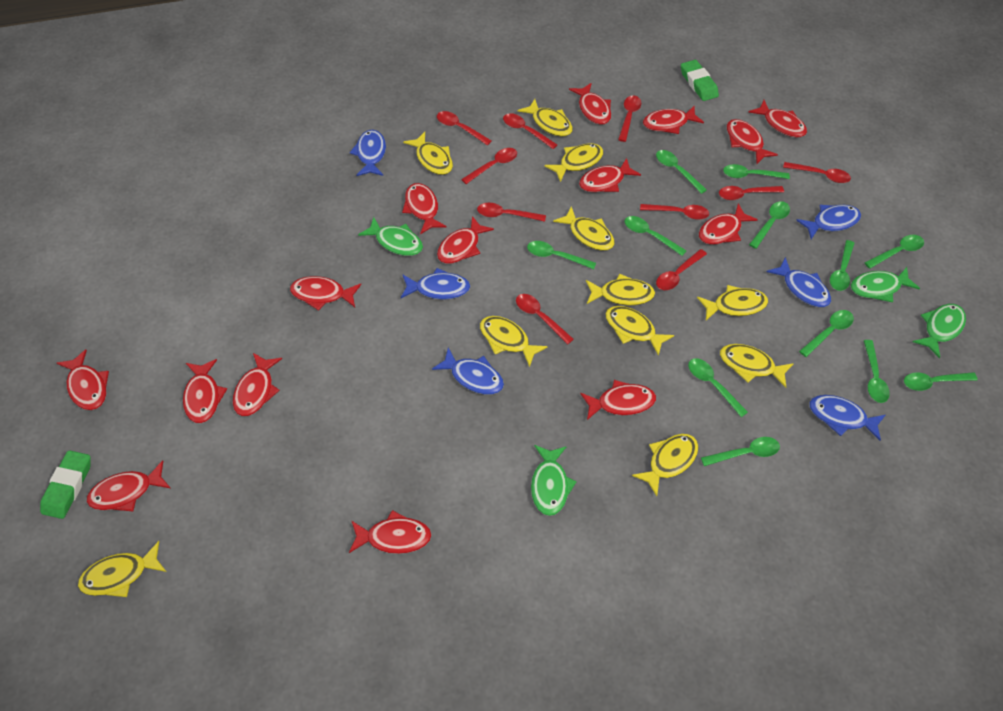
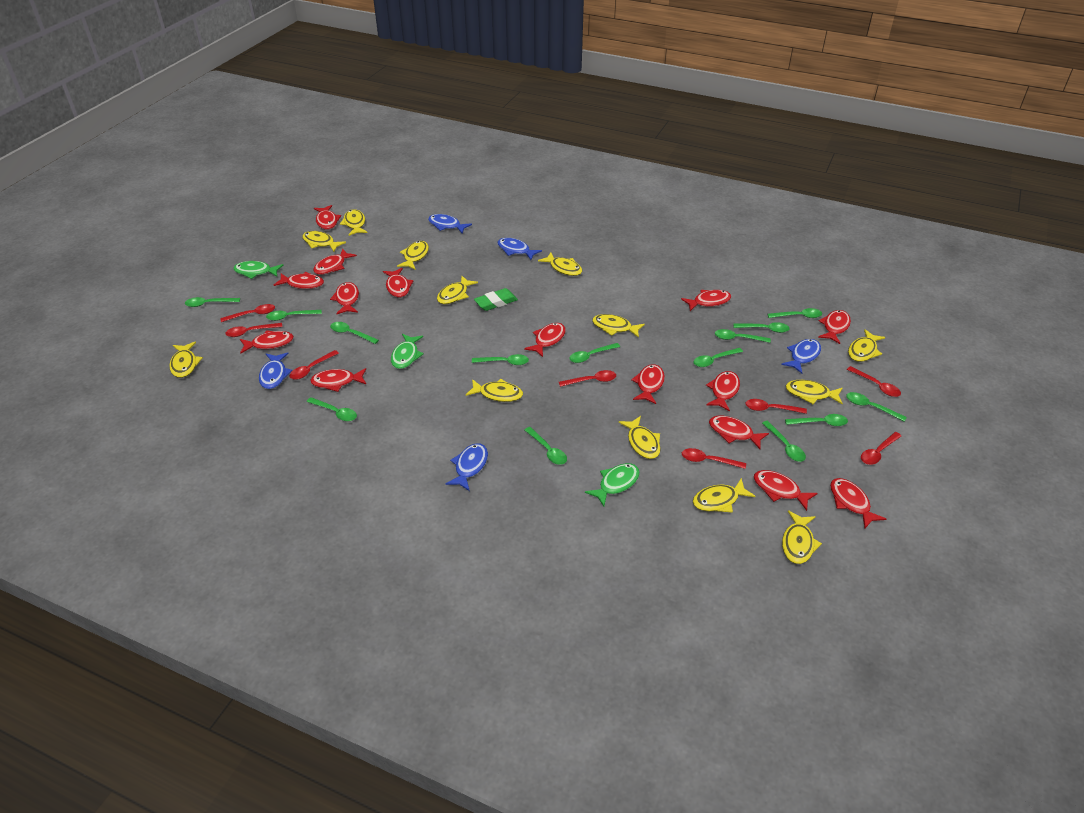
blue fish: [350,130,386,176] [401,268,470,300] [432,348,504,395] [767,257,831,307] [796,205,861,239] [809,395,885,441] = 6 -> [259,352,292,389] [428,214,472,234] [445,443,488,491] [497,238,542,260] [781,339,821,373] = 5
green eraser: [40,450,91,519] [681,60,719,101] = 2 -> [474,288,518,311] = 1
green fish: [358,217,423,256] [531,445,577,516] [851,267,920,303] [913,304,966,358] = 4 -> [233,261,283,279] [391,334,424,369] [585,463,640,506] = 3
green spoon: [527,241,596,269] [625,216,686,256] [656,150,707,194] [688,358,748,417] [701,437,780,466] [723,164,790,179] [749,201,790,249] [799,310,854,357] [830,240,854,291] [864,235,924,269] [864,340,890,403] [904,372,978,391] = 12 -> [185,297,240,307] [266,310,322,321] [307,397,357,421] [330,322,379,344] [472,354,529,365] [525,427,567,465] [569,343,620,363] [694,348,743,367] [715,329,771,343] [734,322,790,333] [762,421,806,462] [767,308,822,318] [785,414,848,426] [846,392,907,422] = 14
red spoon: [437,111,492,145] [461,148,517,184] [477,203,546,222] [503,113,557,149] [516,294,574,344] [618,95,641,142] [640,204,709,220] [656,249,707,290] [719,186,784,200] [783,162,851,183] = 10 -> [220,304,275,322] [225,323,283,337] [289,350,339,380] [559,370,616,387] [682,448,746,469] [745,399,807,414] [847,366,901,397] [861,432,901,465] = 8
yellow fish: [78,541,166,597] [403,132,453,175] [480,316,548,367] [518,99,573,136] [544,143,603,182] [553,207,615,251] [586,274,655,306] [605,306,674,356] [632,434,698,496] [697,285,768,320] [720,344,794,388] = 11 -> [169,342,203,378] [302,231,346,252] [340,209,368,236] [397,241,429,270] [437,276,478,304] [466,379,523,402] [538,252,582,276] [592,314,645,338] [618,416,661,459] [693,478,756,513] [782,510,822,564] [786,380,843,404] [848,329,886,362] = 13

